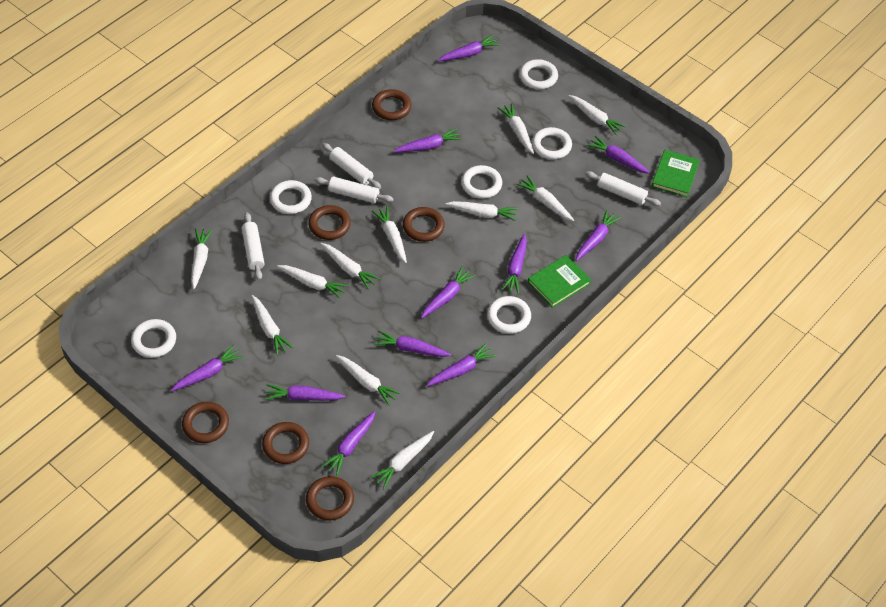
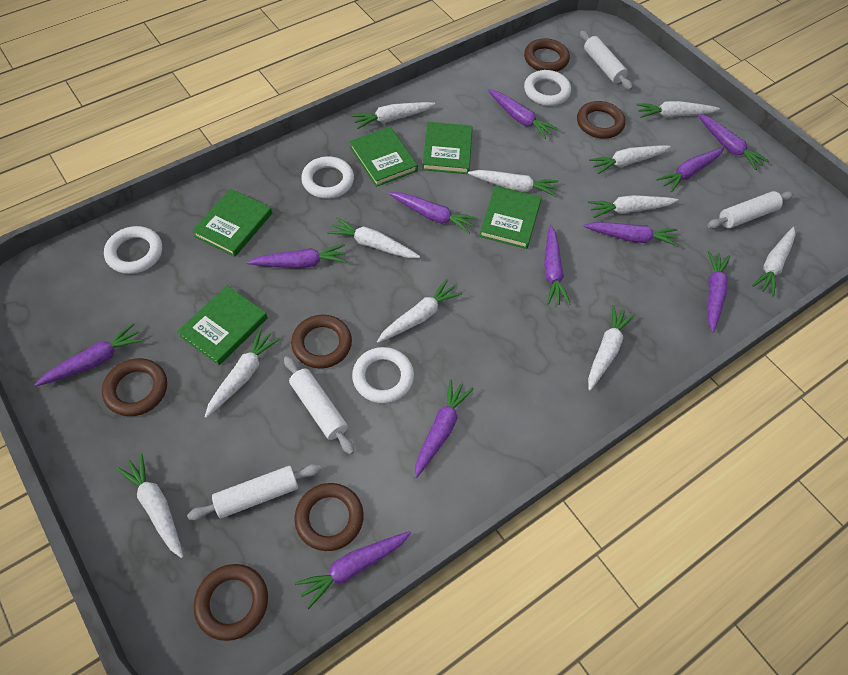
green book: [528,255,591,308] [651,150,700,197] = 2 -> [177,286,268,365] [192,189,272,257] [349,127,418,187] [422,122,473,174] [479,186,542,249] = 5
white ring: [131,319,176,358] [270,180,312,214] [461,165,502,199] [487,296,531,334] [520,59,558,89] [532,127,572,159] = 6 -> [104,226,162,274] [301,156,354,198] [352,347,414,403] [524,70,571,106] = 4

